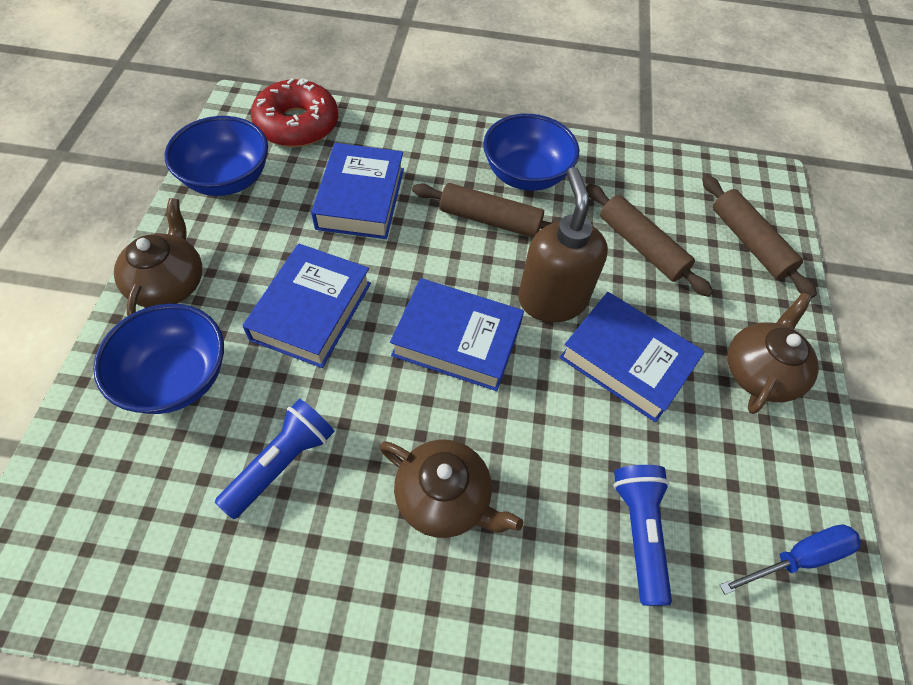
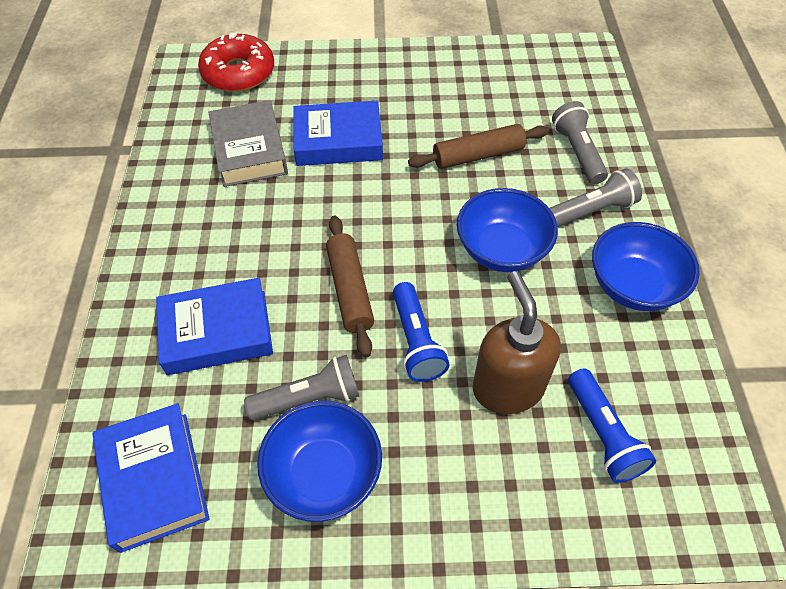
blue book: [242,243,371,368] [311,143,404,239] [390,278,524,391] [559,292,705,422] = 4 -> [93,403,210,553] [156,278,273,375] [293,101,383,166] = 3
blue screwdriver: [720,524,861,595] = 1 -> none = 0
brown rolling pin: [412,183,552,238] [586,184,713,297] [702,176,817,298] = 3 -> [326,216,374,358] [408,124,549,169] = 2
brown teapot: [114,198,202,316] [379,439,523,538] [727,293,819,414] = 3 -> none = 0
grey book: none = 0 -> [209,100,288,187] = 1
grey flashlight: none = 0 -> [244,355,359,420] [549,168,642,227] [552,101,608,184] = 3

